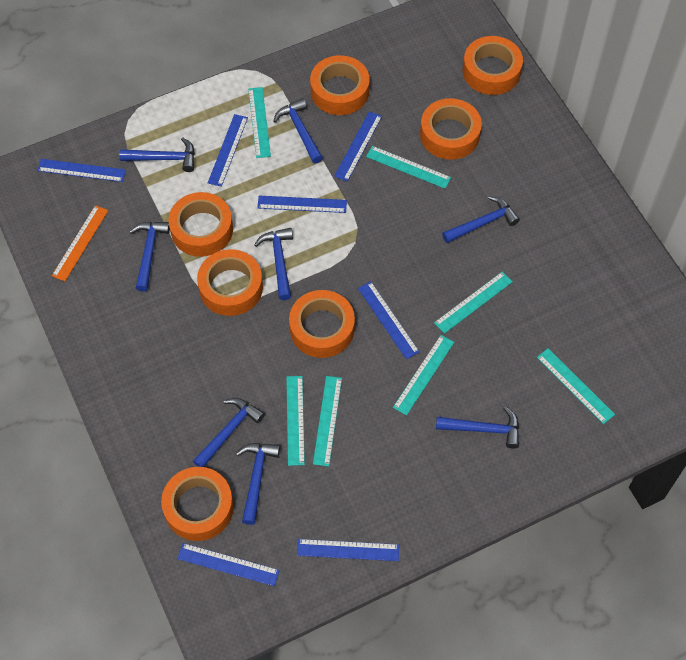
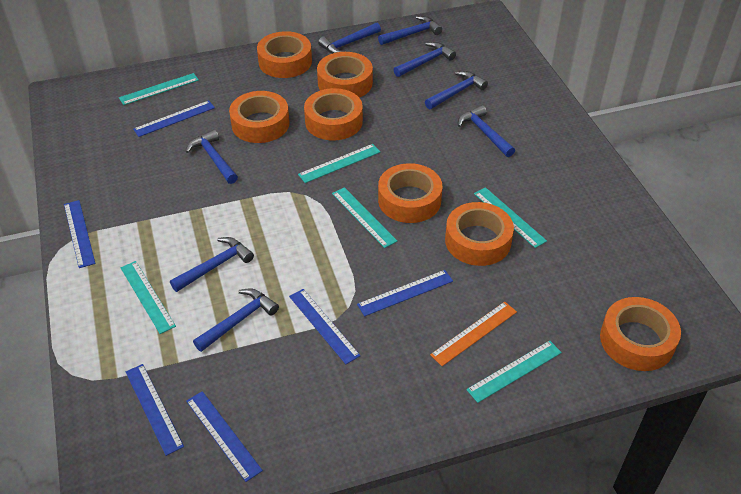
blue ruler: [37,159,126,182] [177,543,280,586] [208,114,248,187] [257,196,347,213] [297,539,399,561] [334,111,382,182] [358,281,419,359] = 7 -> [64,200,96,268] [126,364,184,456] [133,100,215,137] [186,391,263,482] [289,289,361,364] [357,270,453,316] = 6
turquoise ruler: [248,87,271,158] [286,376,305,466] [313,376,342,466] [366,146,451,189] [393,335,454,416] [434,271,513,334] [537,348,615,424] = 7 -> [119,73,199,105] [121,261,176,334] [298,144,380,183] [332,187,397,248] [466,341,562,403] [474,187,547,248] = 6

